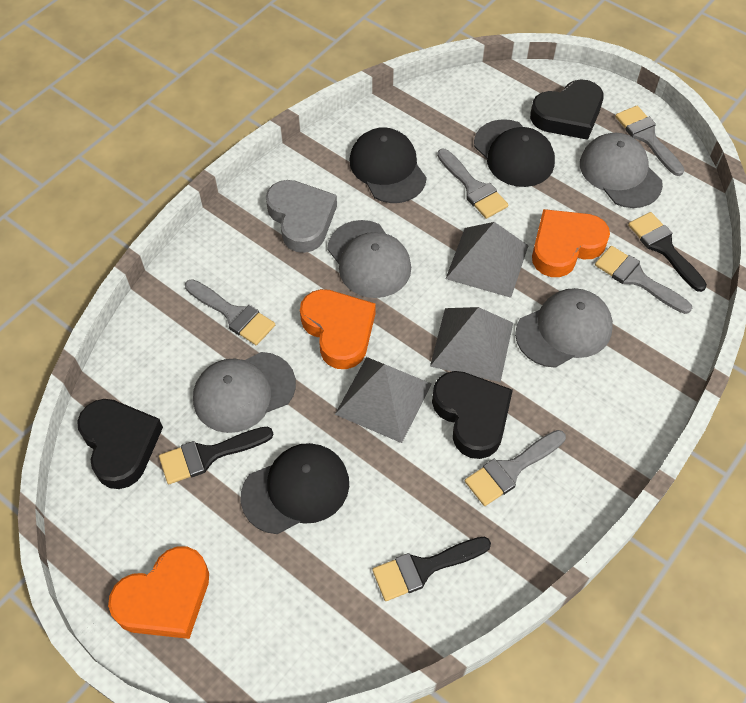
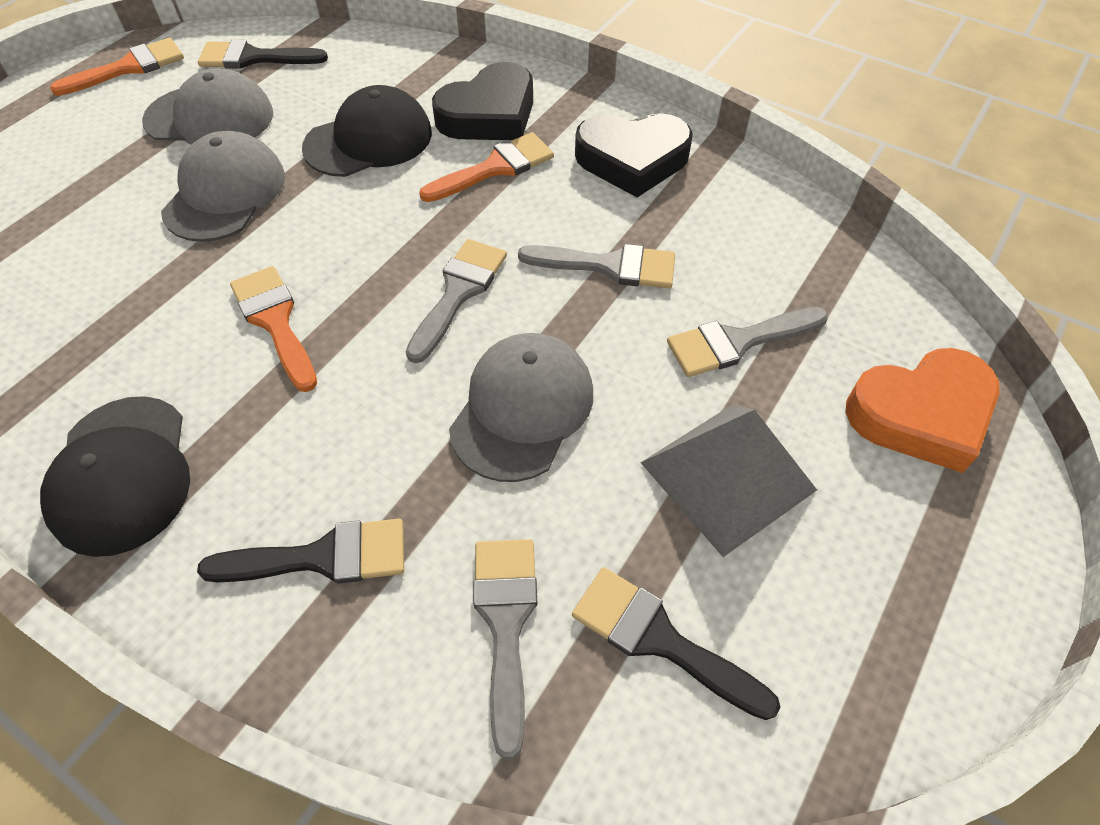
black cap: [241,443,349,534] [350,127,427,203] [474,119,555,187] = 3 -> [40,396,190,557] [302,85,432,177] = 2
black heart: [77,399,163,489] [432,371,513,459] [530,79,604,140] = 3 -> [432,62,533,140] [575,113,693,197] = 2
grey brush: [185,279,275,345] [437,149,508,219] [465,430,566,506] [595,246,692,314] [615,106,685,176] = 5 -> [406,239,507,363] [473,539,537,759] [518,244,675,288] [667,307,828,377] = 4
grey cap: [193,352,296,433] [327,220,411,298] [515,288,613,368] [580,133,663,208] = 4 -> [142,68,273,144] [161,131,285,242] [449,333,593,482] = 3
grey heart: [266,180,337,253] = 1 -> none = 0
grey pyramid: [335,357,431,443] [430,307,513,382] [446,222,529,298] = 3 -> [641,405,817,557] = 1
orange brush: none = 0 -> [50,38,184,96] [230,266,317,392] [419,132,554,202] = 3
orange heart: [108,547,209,639] [300,289,376,369] [532,209,610,277] = 3 -> [846,348,1000,473] = 1

